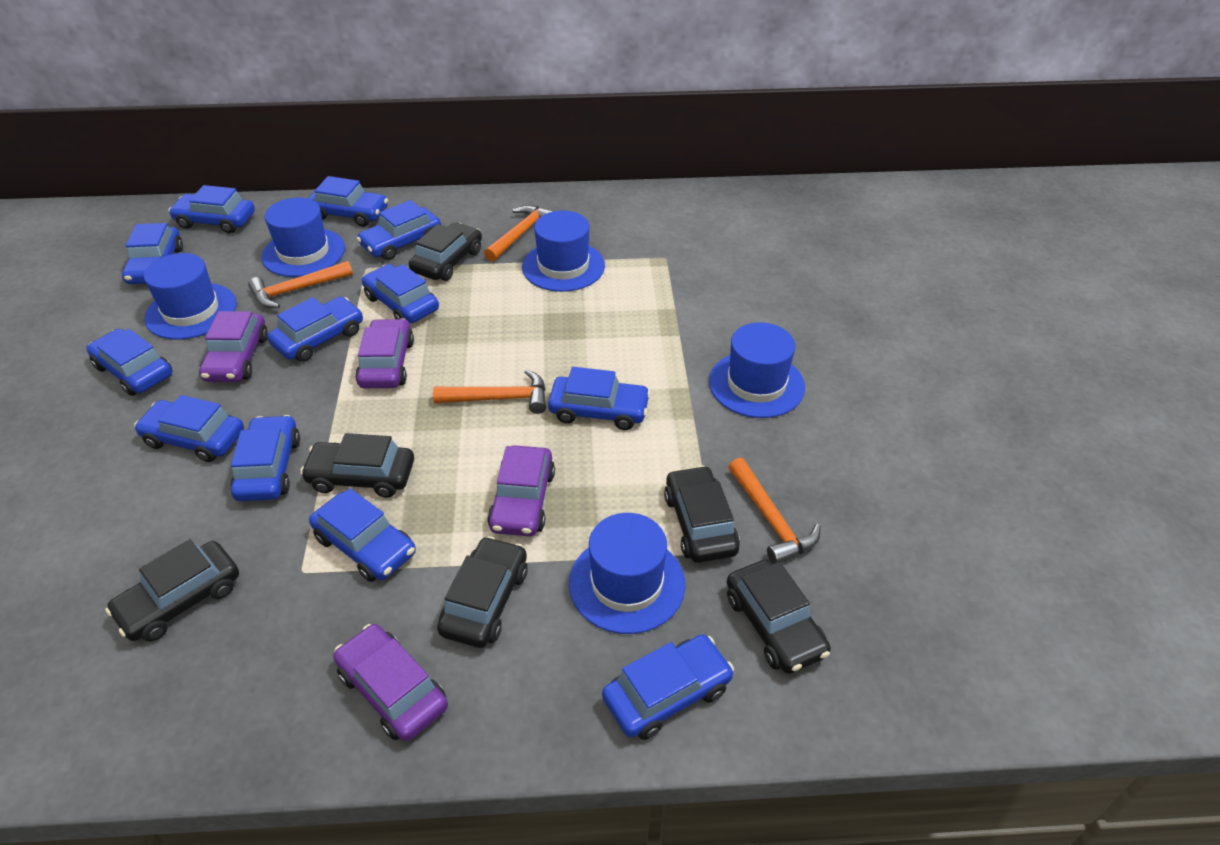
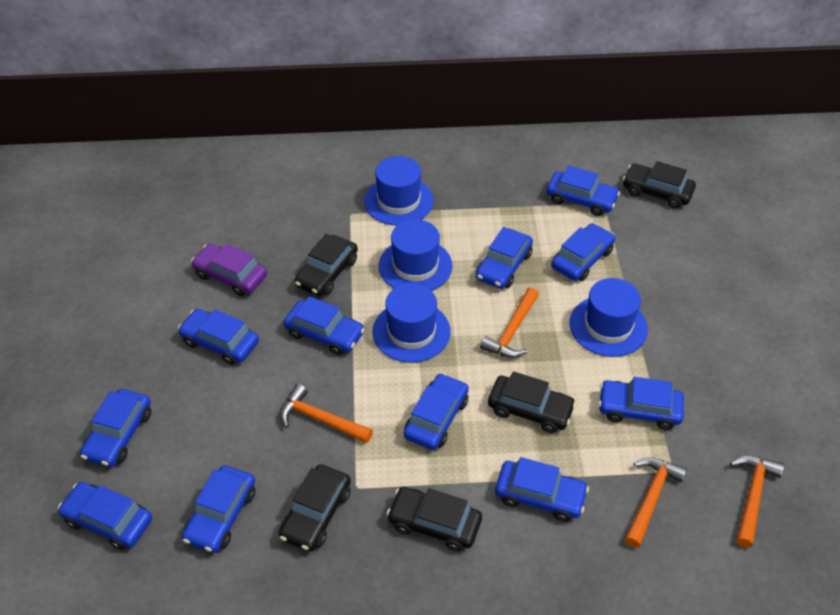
black car: [105,539,239,641] [300,433,414,498] [409,223,482,281] [437,536,527,648] [664,465,740,563] [727,560,831,674] = 6 -> [279,464,351,552] [294,234,358,296] [387,487,482,551] [488,371,576,433] [623,161,696,209] = 5
blue car: [86,329,173,396] [122,223,183,284] [134,395,244,462] [168,185,255,233] [230,415,300,501] [267,296,363,362] [308,176,388,227] [309,488,416,582] [357,200,441,260] [362,264,439,323] [548,367,651,430] [602,634,734,740] = 12 -> [58,482,152,550] [80,389,151,467] [178,309,259,365] [182,466,255,553] [284,296,365,355] [404,373,469,450] [476,227,533,289] [495,457,589,522] [546,166,620,216] [551,223,615,281] [598,377,684,430] = 11
blue hat: [144,253,237,340] [261,198,345,277] [522,211,605,292] [569,513,685,634] [709,322,805,418] = 5 -> [364,156,434,226] [372,283,451,363] [379,219,453,291] [569,278,648,357] = 4
purple car: [199,311,268,382] [333,624,448,741] [355,318,414,388] [487,445,555,536] = 4 -> [191,244,267,296] = 1

